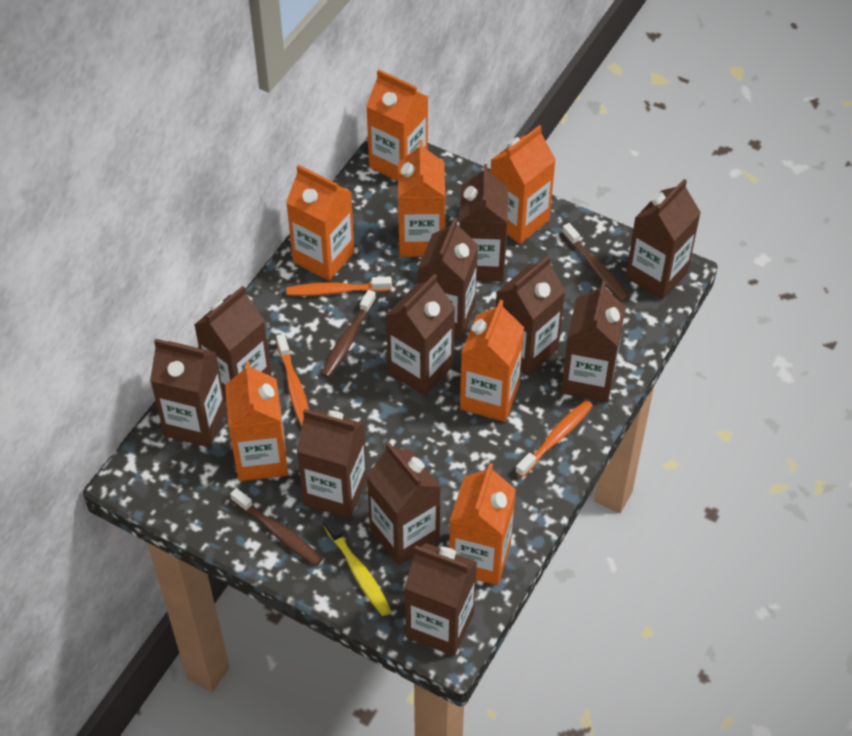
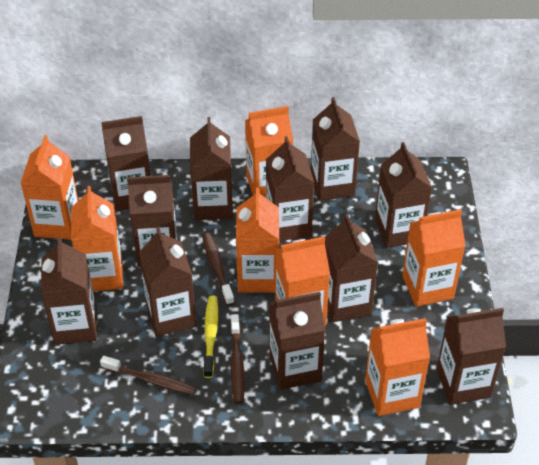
orange toothbrush: [276,334,309,427] [286,276,392,296] [515,400,593,477] = 3 -> none = 0

